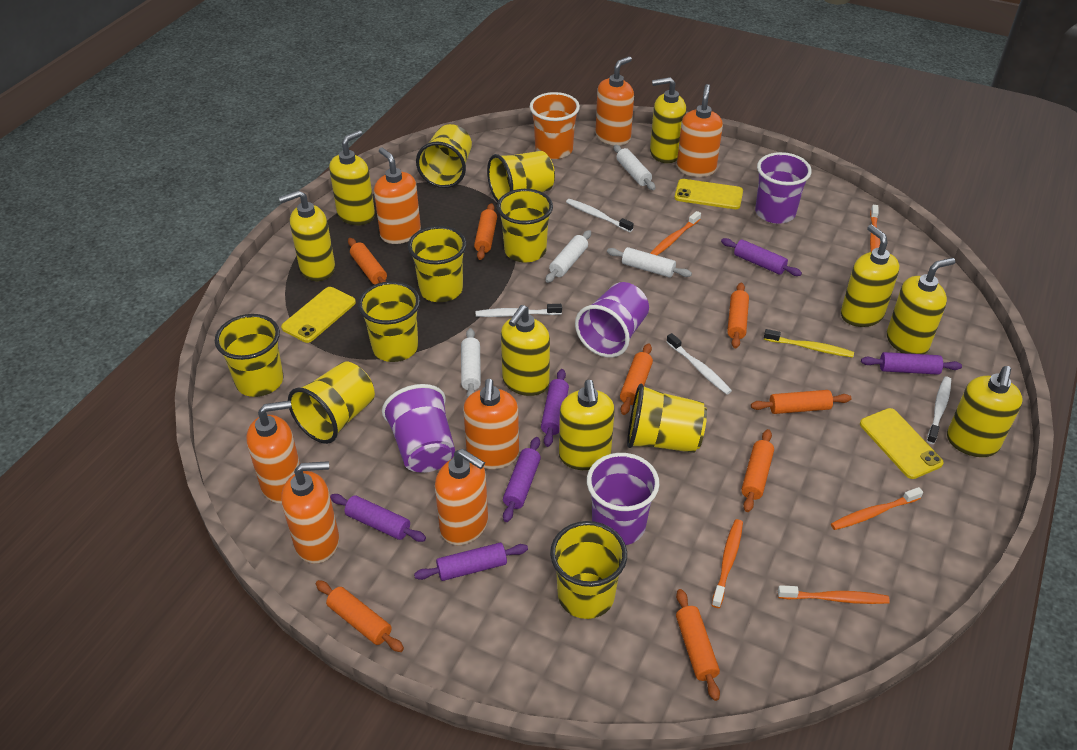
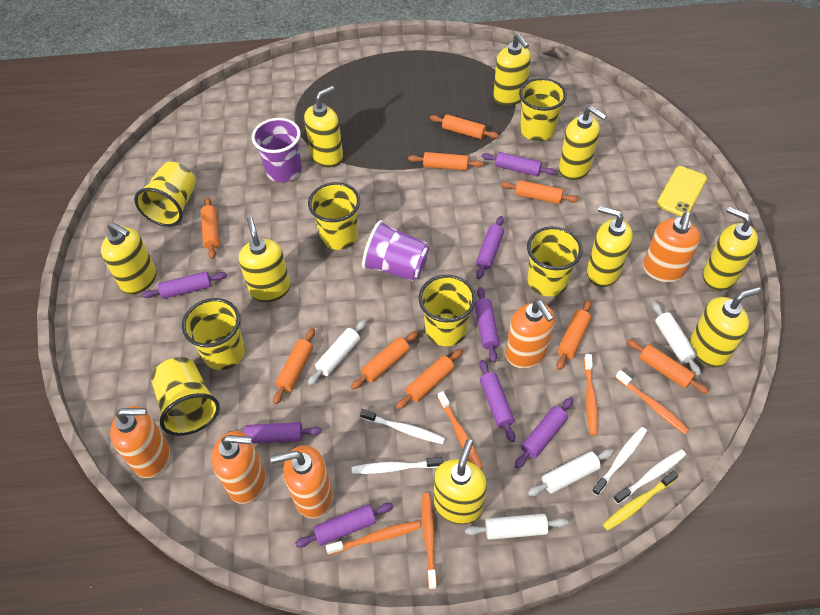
orange cup: [530,92,580,159] = 1 -> none = 0
orange rolling pin: [316,580,404,652] [348,238,387,285] [474,203,497,260] [620,343,653,415] [676,589,720,701] [727,283,749,348] [741,429,774,512] [751,390,851,414] = 8 -> [201,197,219,259] [273,328,315,404] [351,331,419,390] [396,349,463,410] [408,152,484,171] [430,114,499,139] [501,180,579,204] [556,300,592,370] [627,339,709,394] = 9
orange soap dispenser: [246,400,300,504] [281,461,339,564] [374,148,421,244] [435,449,488,545] [463,379,519,469] [595,56,634,146] [677,84,723,177] = 7 -> [110,406,170,478] [212,431,265,504] [270,445,333,518] [506,300,555,368] [643,212,701,282] = 5
purple cup: [382,384,455,473] [575,282,649,358] [587,453,659,545] [755,152,812,224] = 4 -> [252,118,302,182] [362,220,430,281] = 2
purple rolling pin: [330,494,426,542] [414,543,528,581] [503,437,541,522] [541,369,569,447] [721,238,802,276] [861,352,962,375] = 6 -> [142,271,227,299] [227,422,321,444] [295,503,393,547] [475,287,500,363] [476,216,504,279] [479,360,515,442] [482,152,556,176] [515,397,573,468] = 8
yellow cup: [215,314,284,397] [288,361,375,444] [358,281,420,362] [408,226,466,302] [416,124,472,188] [487,151,555,202] [497,189,553,262] [550,521,627,619] [627,383,707,453] = 9 -> [134,162,196,227] [151,357,220,436] [182,298,245,370] [308,182,360,250] [418,275,476,346] [519,78,567,141] [527,226,582,296] = 7
yellow phone: [281,287,356,343] [674,179,743,209] [860,408,944,479] = 3 -> [657,166,707,216] = 1
yellow soap dispenser: [279,190,335,281] [329,130,375,225] [501,305,550,396] [559,380,614,470] [650,77,686,163] [841,225,899,327] [887,258,955,354] [947,366,1023,457] = 8 -> [101,222,156,295] [239,217,291,302] [304,86,343,168] [434,439,487,524] [493,33,531,106] [559,106,607,180] [587,206,633,287] [690,287,761,367] [703,207,758,290] = 9

